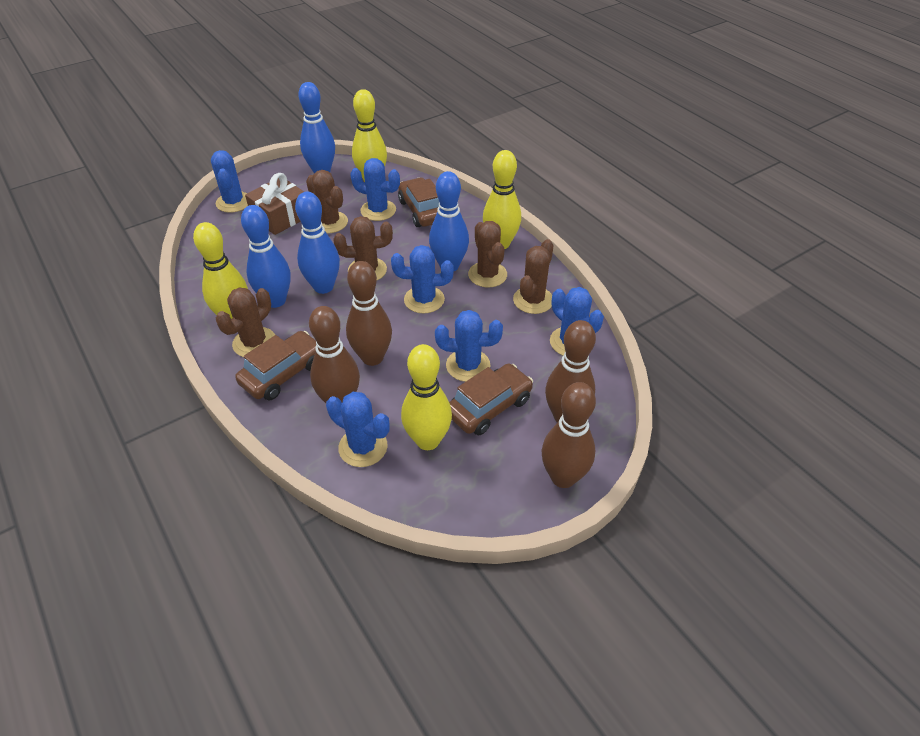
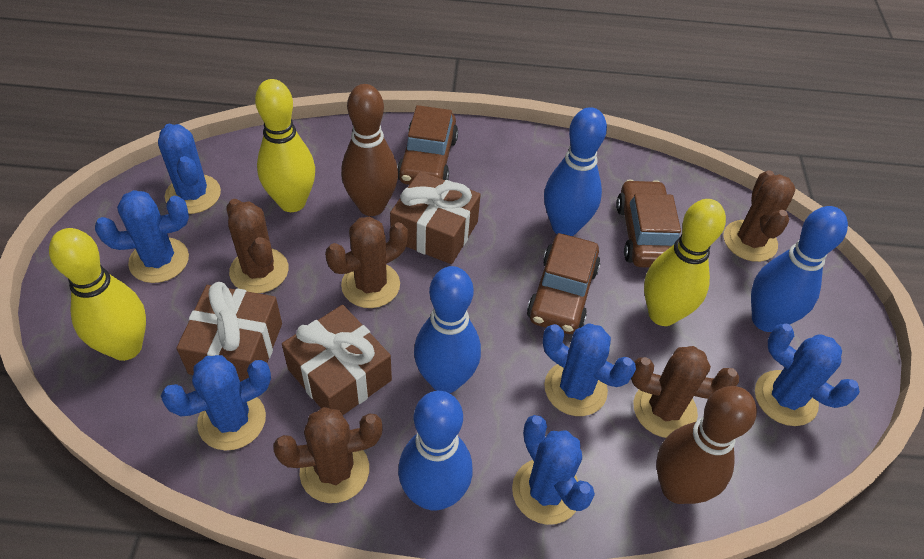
brown bowling pin: [309,306,360,403] [346,261,392,366] [542,382,596,488] [545,320,596,423] = 4 -> [341,84,398,216] [656,386,757,504] = 2
brown gift: [245,173,304,235] = 1 -> [176,282,282,382] [282,305,392,415] [390,171,481,264] = 3
yellow bowling pin: [193,222,248,319] [352,89,387,182] [401,344,452,450] [483,150,521,249] = 4 -> [49,228,146,361] [255,79,315,212] [644,199,726,326] = 3

